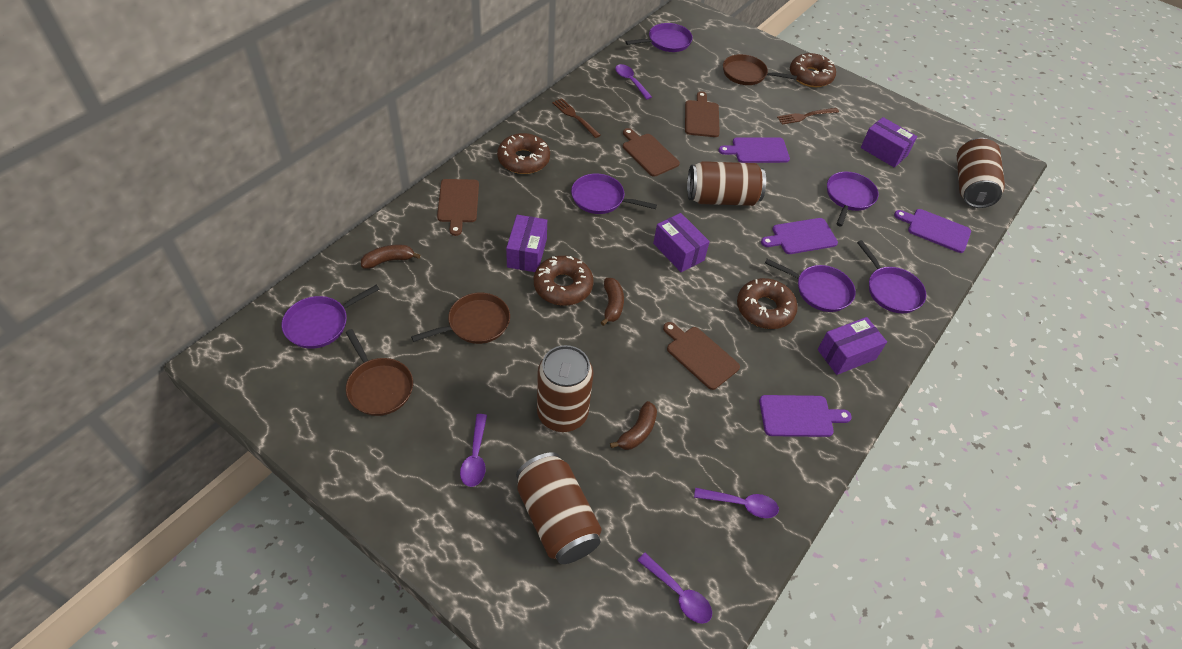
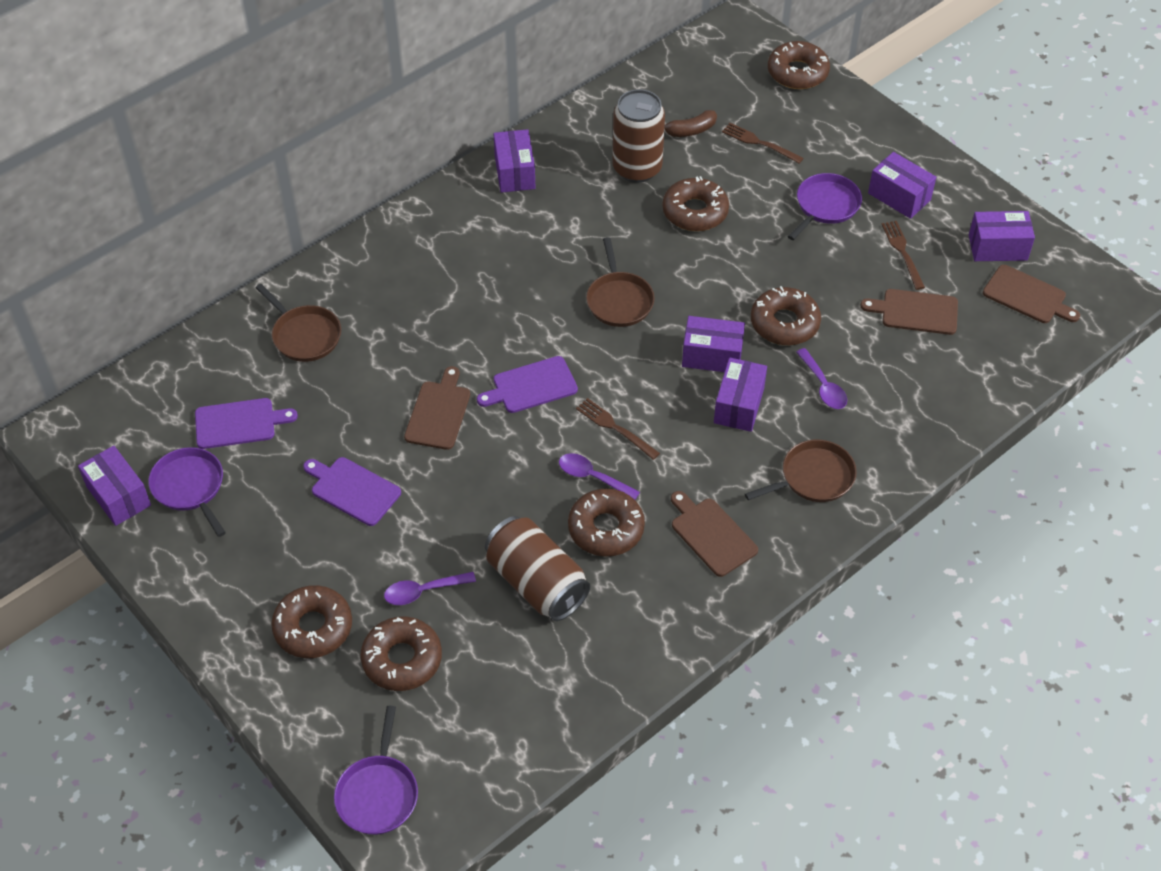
brown banana: [361,245,420,269] [601,278,624,326] [610,401,657,450] = 3 -> [664,110,717,137] = 1
brown can: [516,452,602,564] [537,345,593,432] [687,161,766,206] [957,138,1005,208] = 4 -> [485,516,590,621] [612,89,665,183] = 2
brown donut: [497,133,550,174] [534,256,594,306] [737,278,798,329] [790,53,836,87] = 4 -> [271,585,352,658] [360,616,442,691] [568,488,645,557] [662,176,729,231] [751,286,821,345] [768,41,830,89] = 6
brown fork: [552,98,601,138] [777,108,839,125] = 2 -> [576,398,660,460] [722,123,804,164] [881,221,925,290] = 3
purple box: [506,215,547,272] [653,213,710,272] [818,317,887,375] [861,117,917,168] = 4 -> [78,446,151,526] [494,129,535,193] [682,316,745,372] [714,358,767,432] [868,152,936,219] [969,211,1035,261] = 6
purple cutting board: [719,137,790,163] [759,395,852,437] [761,218,838,254] [894,209,971,253] = 4 -> [195,398,298,449] [303,457,401,526] [477,356,578,413] = 3
purple pan: [282,285,380,349] [571,173,657,214] [625,23,693,52] [765,259,856,312] [827,171,879,227] [857,240,926,313] = 6 -> [148,447,226,537] [334,706,418,835] [788,173,862,240] = 3
purple spoon: [460,414,487,487] [615,64,652,100] [637,553,712,624] [694,488,779,518] = 4 -> [384,572,476,605] [559,453,640,500] [796,348,847,409] = 3

